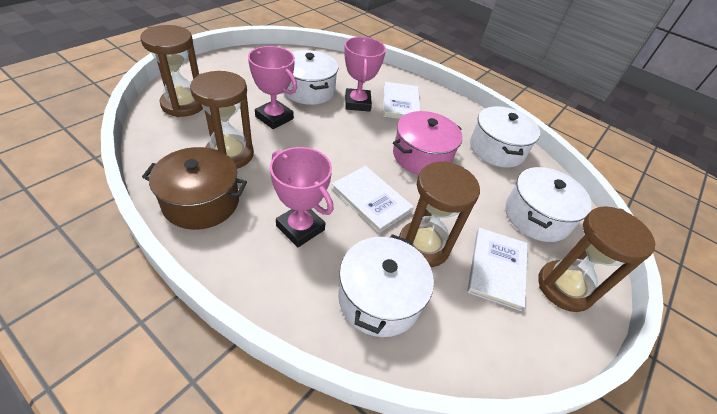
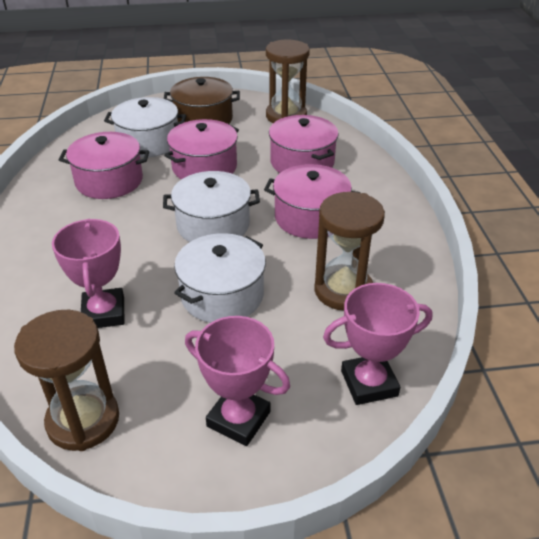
brown hourglass: [140,25,203,117] [190,71,254,169] [399,161,480,267] [538,206,655,312] = 4 -> [14,310,119,451] [266,40,310,123] [314,192,385,311] = 3
pink pot: [393,111,463,175] = 1 -> [59,132,149,199] [164,119,239,180] [264,164,360,239] [269,115,338,173] = 4
white book: [331,166,414,233] [383,82,420,119] [467,228,528,311] = 3 -> none = 0
white pot: [284,50,338,105] [338,234,434,337] [470,106,540,168] [505,167,592,242] = 4 -> [104,97,186,158] [163,171,260,242] [174,233,266,323] = 3

